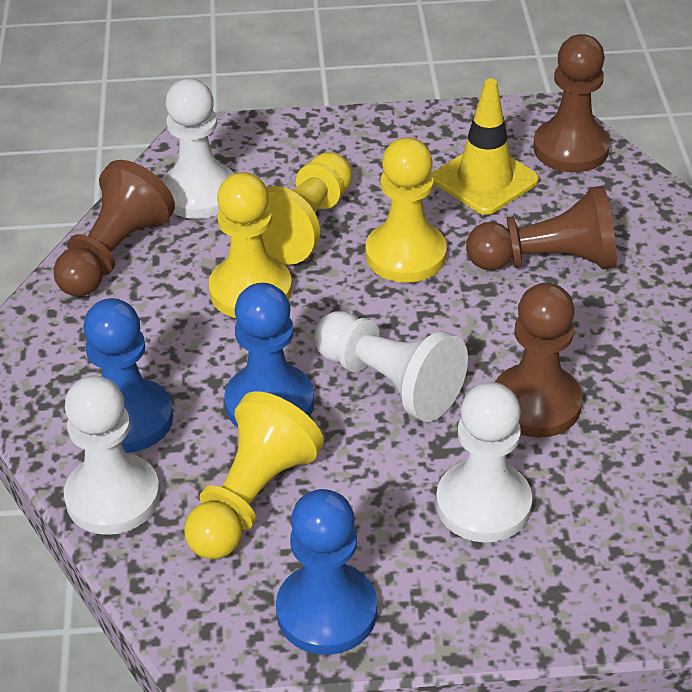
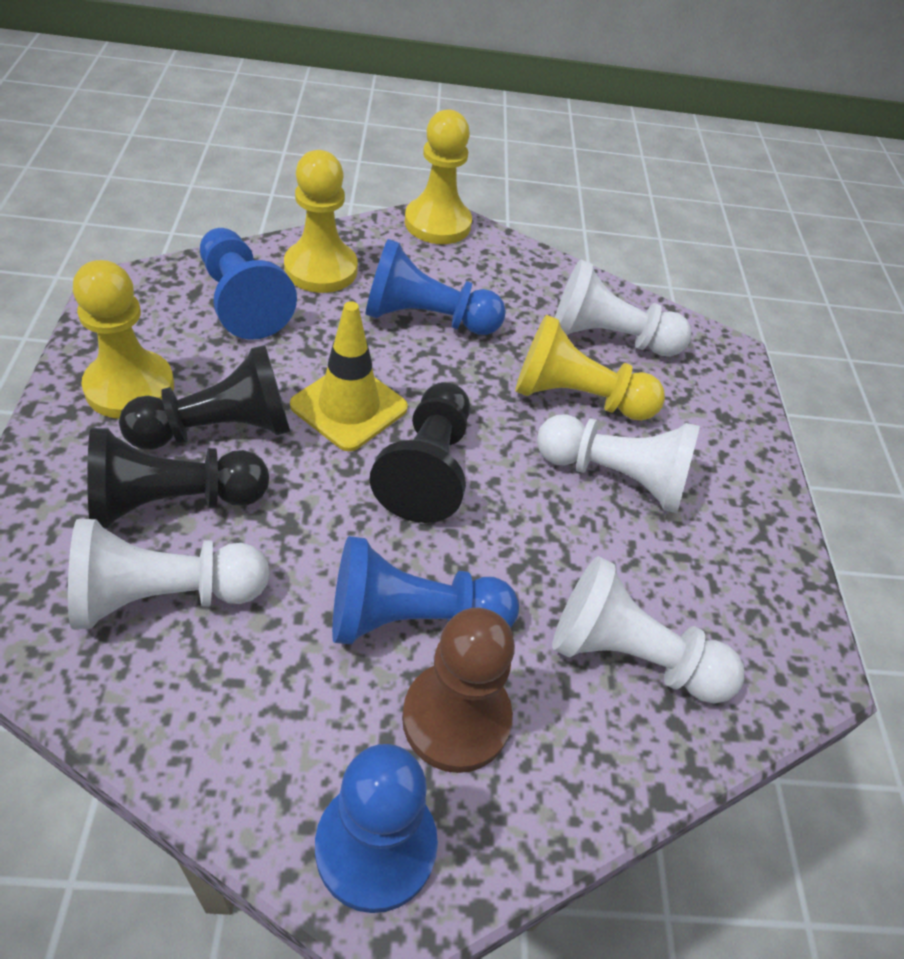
black pawn: none = 0 -> [87,428,269,528] [119,345,290,449] [369,382,470,523] = 3
blue pawn: [83,298,173,453] [224,283,314,428] [276,489,377,655] = 3 -> [200,228,297,340] [315,744,438,913] [332,536,519,645] [365,239,506,335] = 4
brown pawn: [53,160,175,297] [466,186,617,270] [495,283,582,438] [533,34,610,172] = 4 -> [402,608,515,773] = 1

